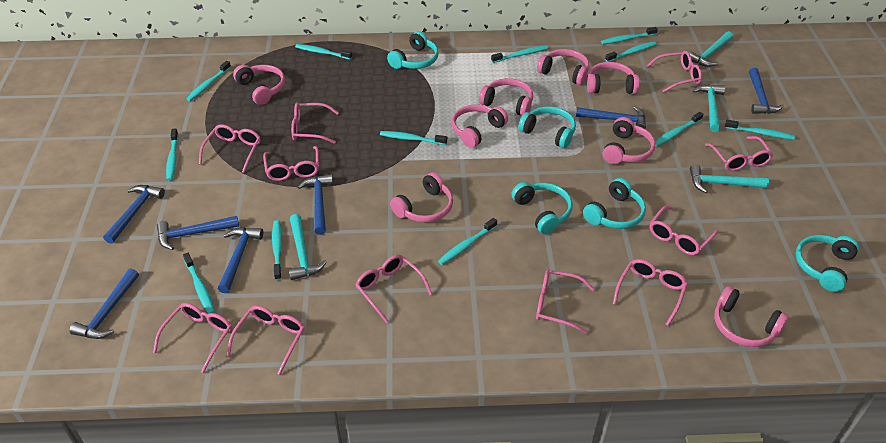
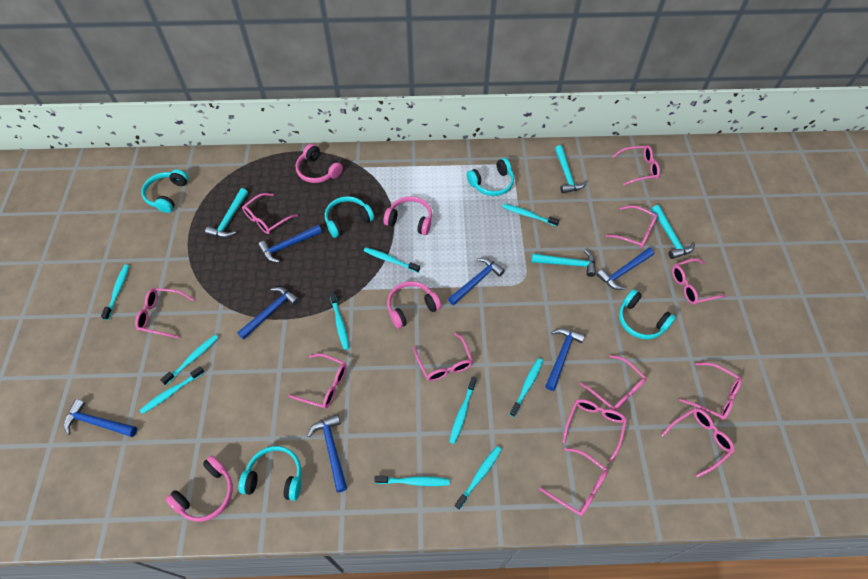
pink glasses: [153,303,232,373] [199,124,261,173] [227,306,305,375] [263,146,319,181] [291,103,339,144] [355,255,432,323] [536,270,595,334] [613,259,688,326] [646,51,702,92] [650,206,718,255] [705,136,773,171] = 11 -> [135,288,194,338] [242,193,298,234] [288,354,347,409] [414,332,473,381] [539,448,608,516] [563,399,627,462] [580,355,646,411] [606,205,658,248] [612,145,660,185] [661,408,735,478] [672,258,726,304] [679,363,742,420] = 12
pink headphones: [233,65,285,105] [390,172,453,223] [452,104,508,148] [479,78,533,116] [537,49,589,85] [587,62,640,94] [602,117,655,164] [714,286,789,347] = 8 -> [166,455,233,522] [295,144,343,183] [384,196,432,235] [387,281,441,329] = 4
turquoise toothbrush: [166,128,178,181] [183,253,215,314] [186,61,231,101] [272,220,282,280] [295,44,352,60] [380,131,447,145] [438,218,497,265] [491,45,548,63] [601,27,658,44] [605,41,656,62] [655,112,703,146] [725,120,795,140] = 12 -> [101,265,129,320] [140,366,205,414] [160,335,218,385] [329,291,349,350] [364,247,420,273] [374,476,450,486] [449,377,477,444] [455,446,502,510] [502,204,559,226] [510,358,543,417] = 10

